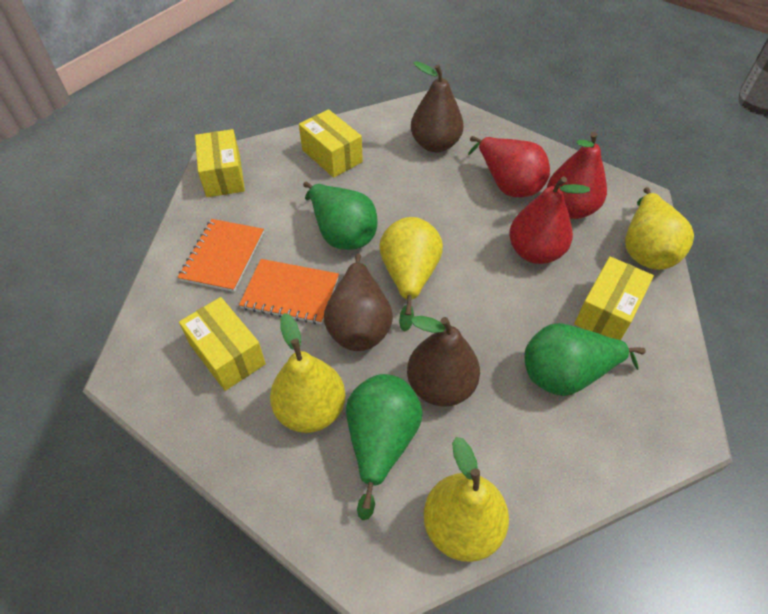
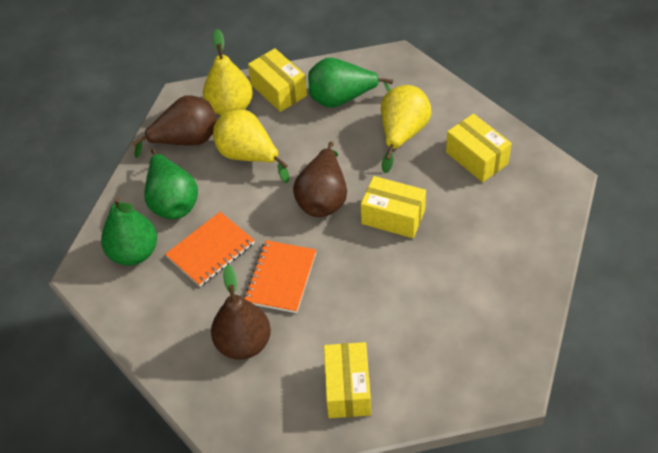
red pear: [468,136,550,197] [509,176,590,264] [547,132,607,219] = 3 -> none = 0
yellow pear: [270,313,345,433] [380,217,443,332] [424,437,509,562] [625,187,694,270] = 4 -> [203,29,253,115] [213,109,289,183] [381,85,431,173] = 3

